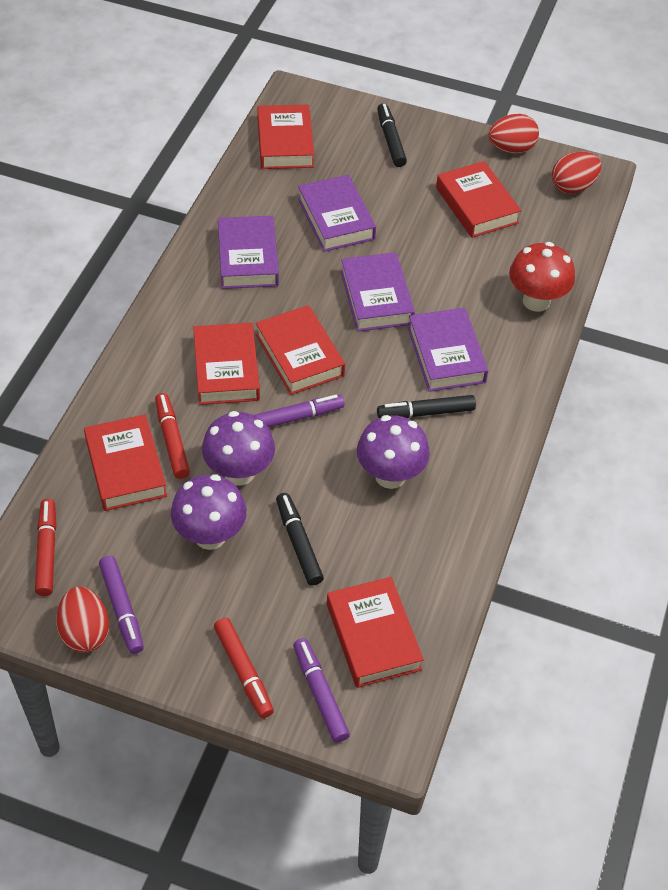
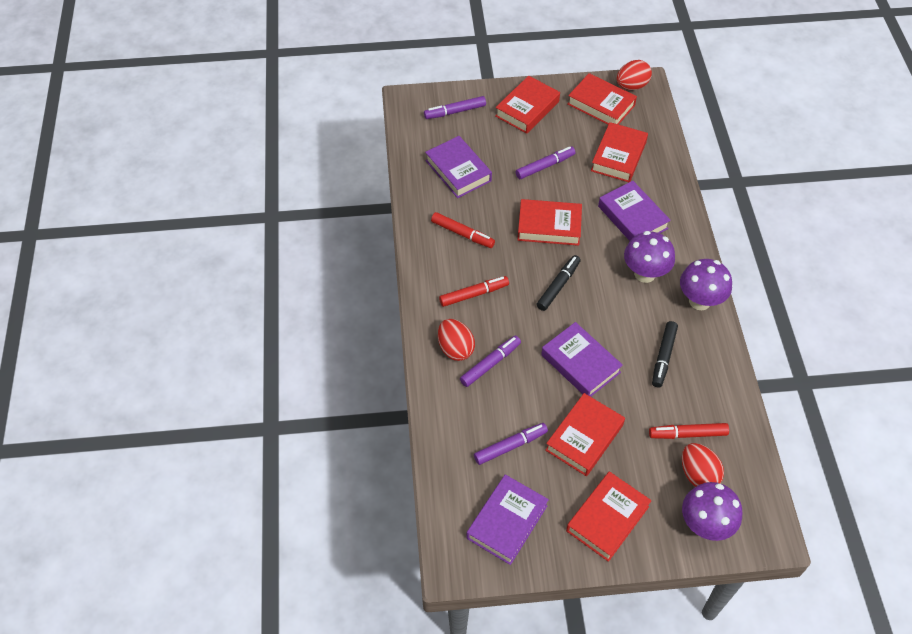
black marker: [276,493,324,586] [377,103,407,167] [377,395,476,418] = 3 -> [536,255,581,311] [652,321,678,388] = 2
purple marker: [99,556,144,654] [254,395,345,428] [293,638,350,743] = 3 -> [424,96,486,119] [460,336,521,387] [474,423,548,465] [516,146,576,179] = 4
red mushroom: [509,242,575,312] = 1 -> none = 0

